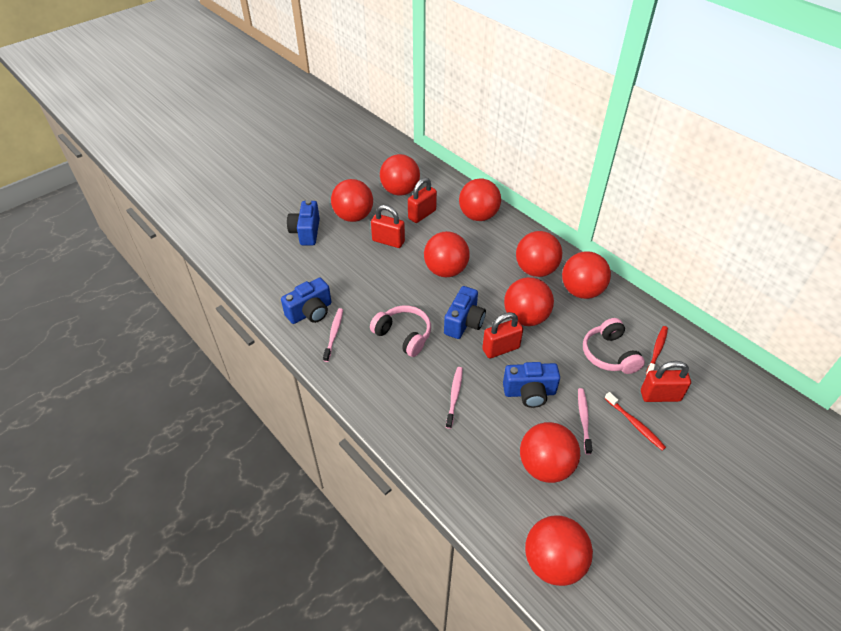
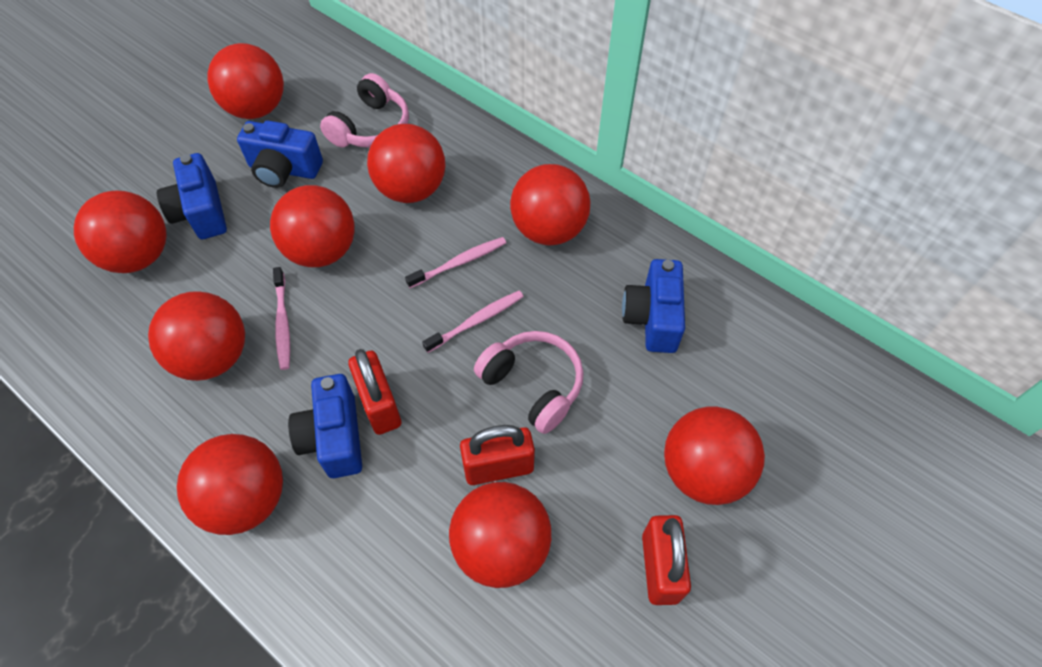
red padlock: [371,205,405,248] [408,178,437,223] [482,312,523,358] [641,361,691,402] = 4 -> [348,349,401,435] [460,425,535,485] [642,515,691,605] = 3
red toothbrush: [605,392,666,451] [646,326,668,376] = 2 -> none = 0

